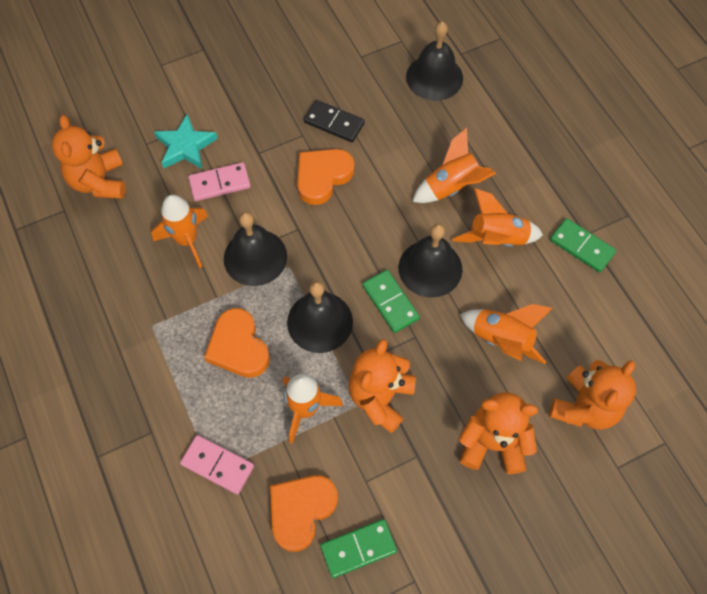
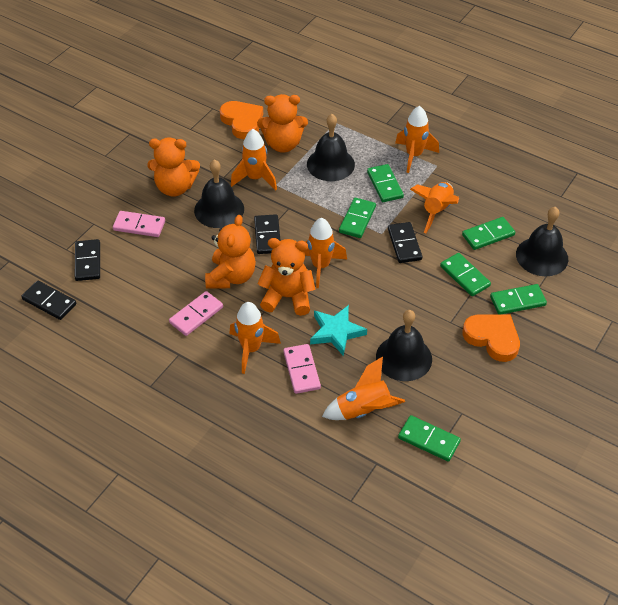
black domino: [304,100,365,142] = 1 -> [21,281,76,320] [75,239,100,281] [254,214,281,254] [388,222,422,263] = 4
green domino: [320,519,397,578] [362,270,420,333] [550,218,616,272] = 3 -> [339,198,376,238] [367,164,404,202] [398,415,461,462] [440,253,491,296] [462,217,515,250] [490,284,547,314] = 6
orange heart: [204,308,270,378] [270,475,338,552] [297,149,355,205] = 3 -> [220,101,263,139] [462,314,520,362] = 2
orange rocket: [152,195,208,268] [283,374,343,444] [412,127,496,203] [452,188,543,247] [460,304,553,364] = 5 -> [230,302,281,374] [231,129,277,190] [304,218,347,288] [322,357,405,420] [395,106,439,173] [410,182,459,233] = 6
pink domino: [180,435,254,494] [188,162,251,201] = 2 -> [113,211,165,237] [169,291,223,336] [283,344,321,394] = 3

